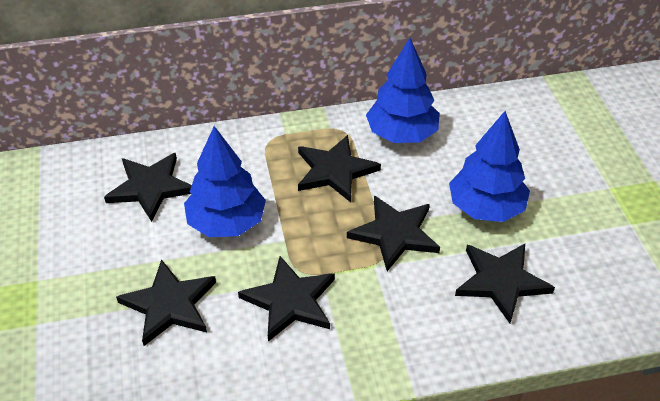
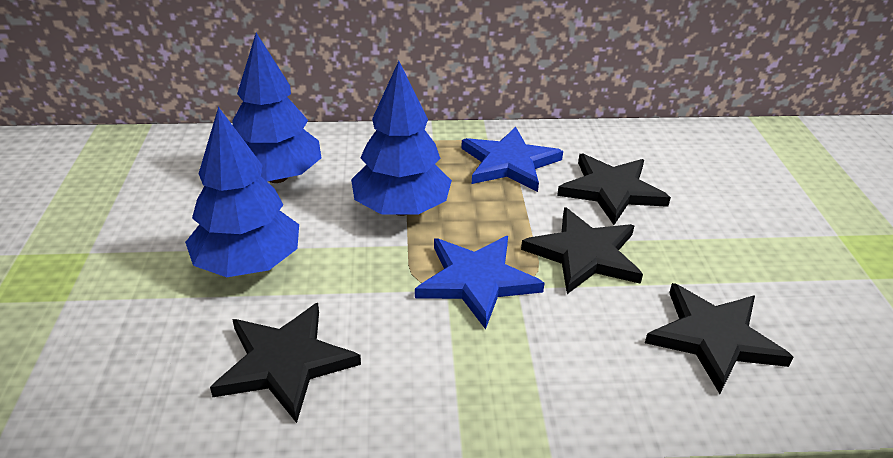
black star: [104,153,192,222] [116,259,216,346] [238,256,335,342] [298,135,381,202] [347,195,440,271] [455,244,555,323] = 6 -> [210,303,361,423] [521,207,643,294] [557,154,671,225] [645,283,793,394] = 4
blue star: none = 0 -> [415,236,544,329] [461,127,563,192] = 2

